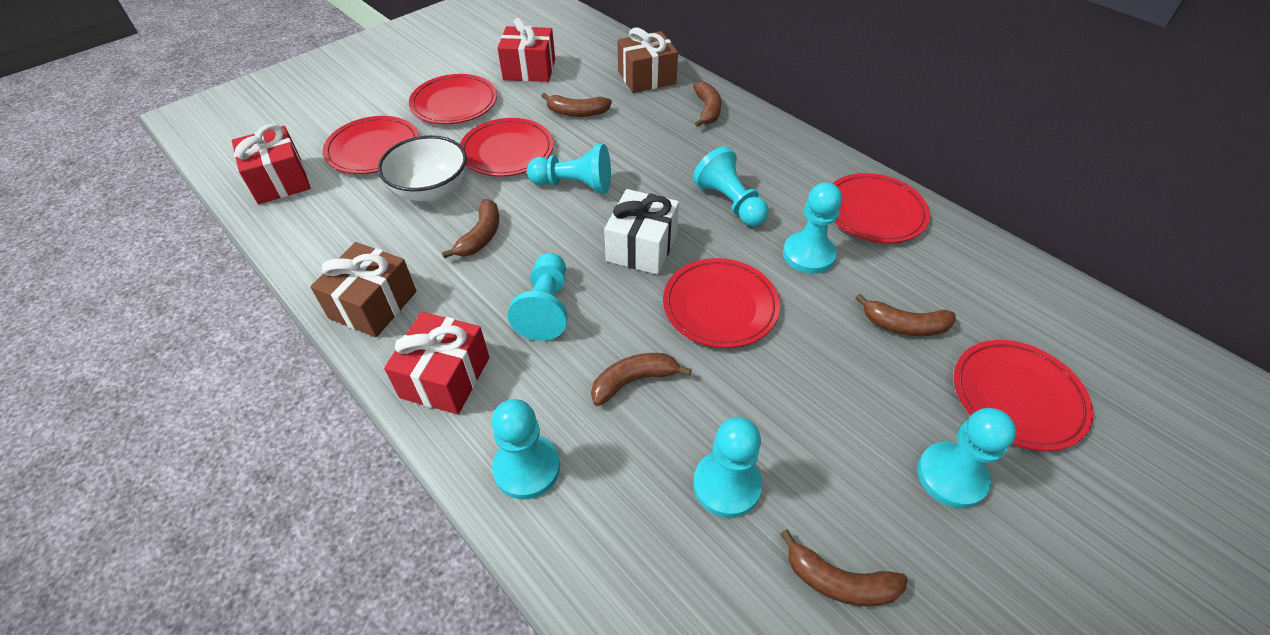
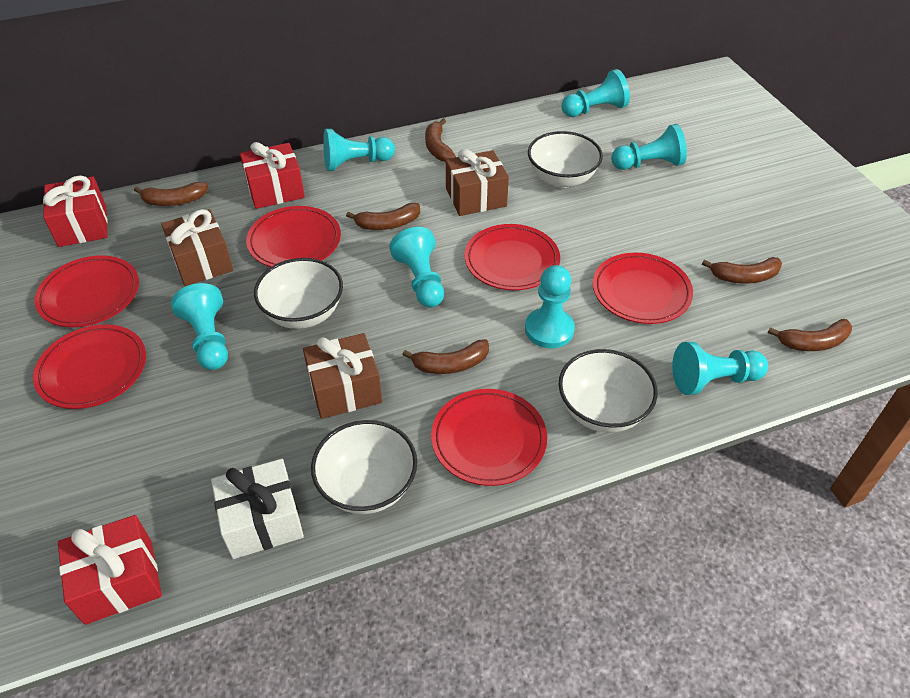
brown gift: [310,242,416,337] [617,27,678,93] = 2 -> [161,209,233,286] [303,333,382,419] [446,149,509,216] = 3
white bowl: [378,135,467,201] = 1 -> [254,258,343,329] [311,420,417,514] [528,131,603,188] [559,349,658,433] = 4

